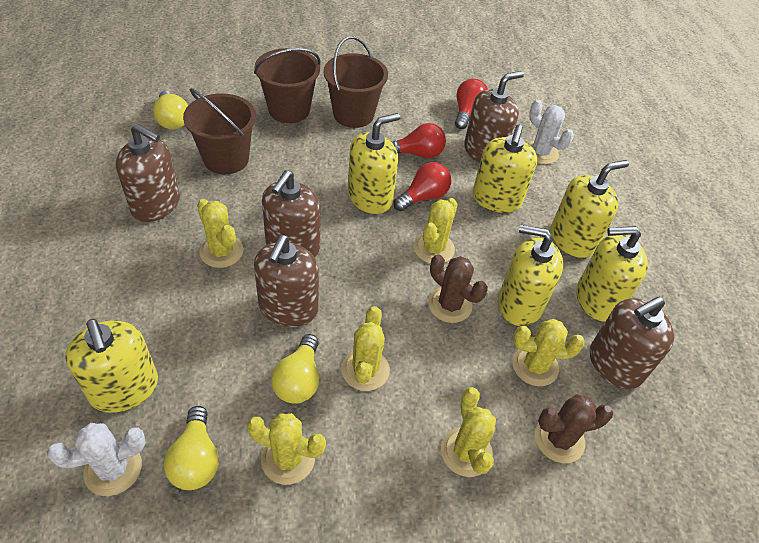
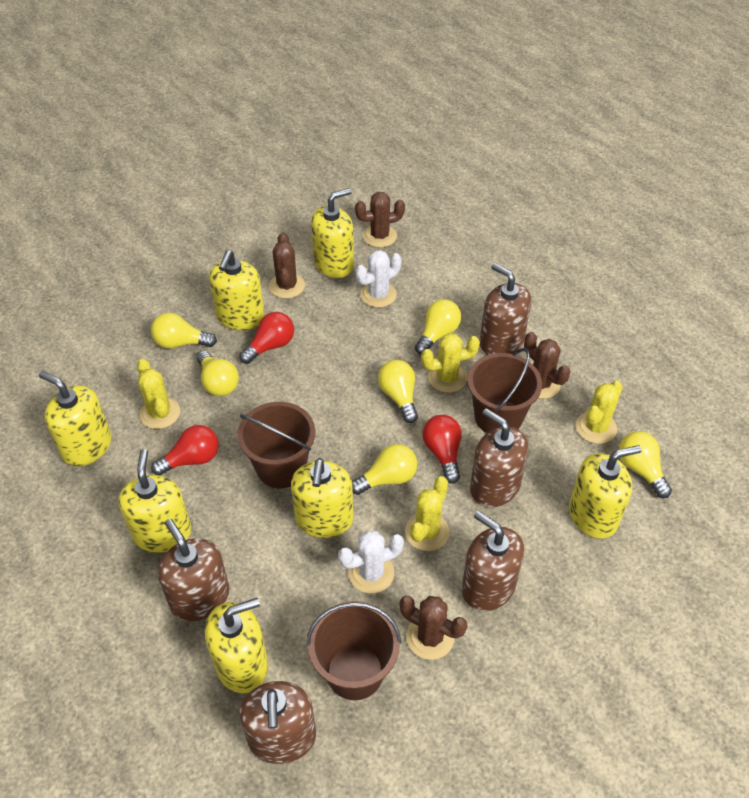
brown cactus: [428,254,488,323] [535,394,613,463] = 2 -> [269,232,305,299] [355,192,405,247] [400,596,468,660] [524,332,570,399] = 4
yellow cactus: [197,199,243,268] [247,413,326,485] [341,306,390,391] [414,198,458,264] [441,387,496,477] [512,319,585,386] = 6 -> [137,359,180,429] [405,476,449,551] [421,333,480,393] [576,381,623,444] = 4
yellow light bulb: [153,91,188,130] [164,406,219,490] [271,334,319,404] = 3 -> [151,313,217,349] [197,351,239,396] [352,444,417,495] [378,360,418,423] [415,299,461,355] [619,431,672,498] = 6
yellow soap dispenser: [65,319,158,413] [348,113,400,214] [473,125,537,213] [498,225,563,326] [551,160,629,258] [576,226,648,322] = 6 -> [39,371,111,467] [118,449,191,553] [205,598,268,693] [209,250,265,330] [291,458,353,538] [311,188,354,278] [569,445,641,539] = 7

